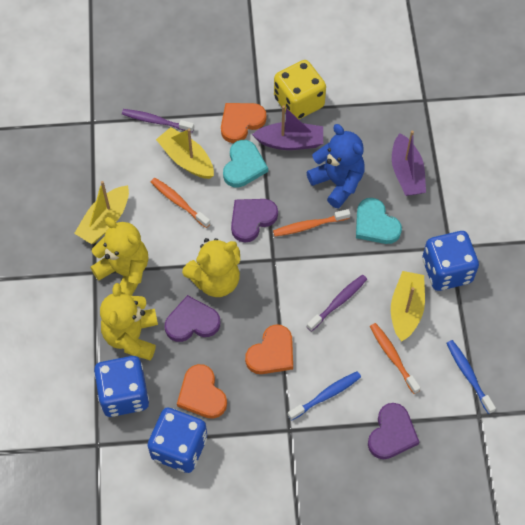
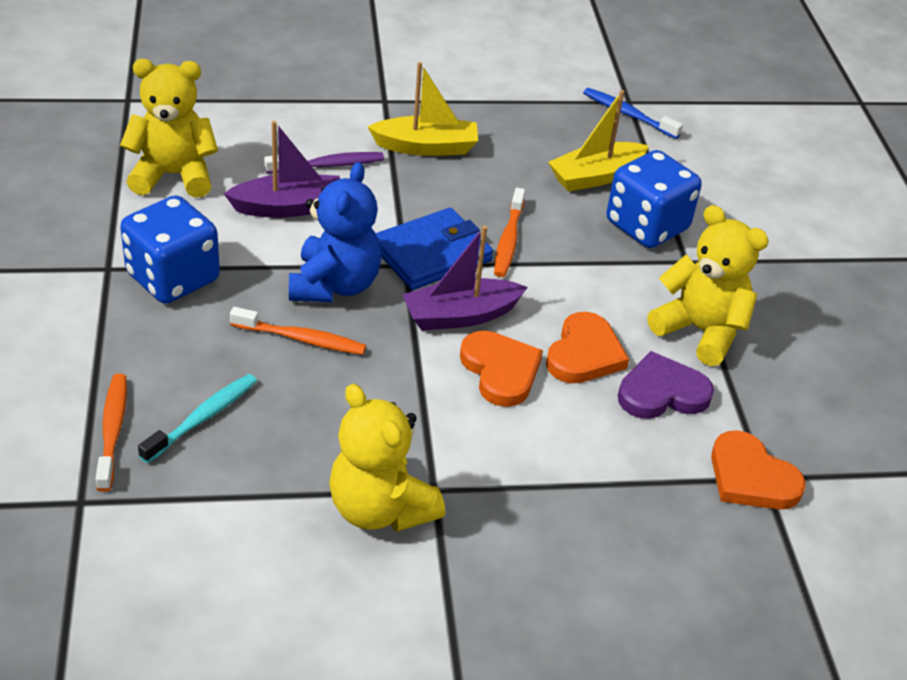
blue dice: [94,356,149,417] [148,408,207,473] [422,231,479,291] = 3 -> [120,195,220,304] [606,150,702,248] = 2
blue toothbrush: [288,371,361,421] [447,340,496,414] = 2 -> [583,88,683,139] = 1
blue wallet: none = 0 -> [375,208,493,290] = 1
purple heart: [164,295,220,342] [231,199,278,242] [368,403,419,459] = 3 -> [618,351,714,419] = 1
purple toothbrush: [122,109,194,133] [307,275,367,332] = 2 -> [264,152,384,174] = 1
turquoise heart: [223,140,268,188] [356,198,402,244] = 2 -> none = 0
turquoise toothbrush: none = 0 -> [138,374,257,463] = 1
yellow boat: [74,181,129,244] [156,127,214,179] [391,271,425,342] = 3 -> [368,62,478,156] [548,90,649,192] = 2
yellow dice: [274,60,326,119] = 1 -> none = 0

